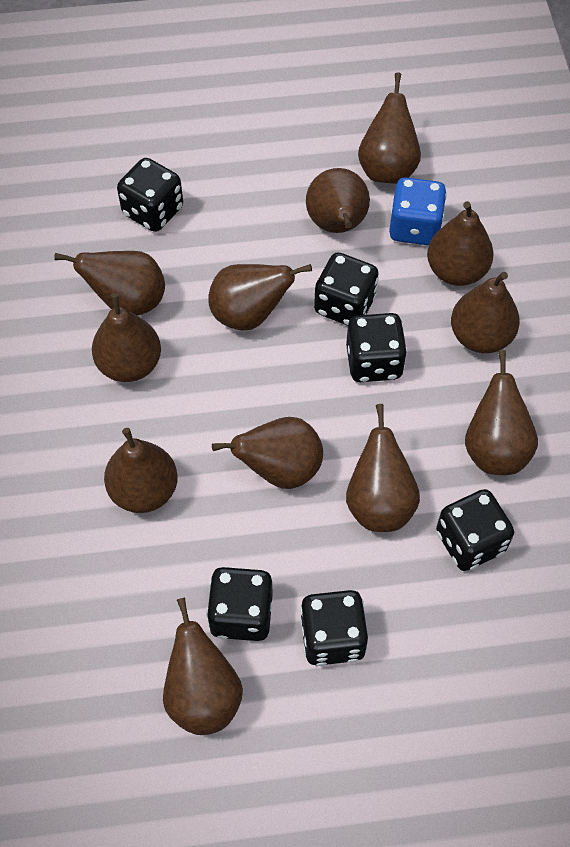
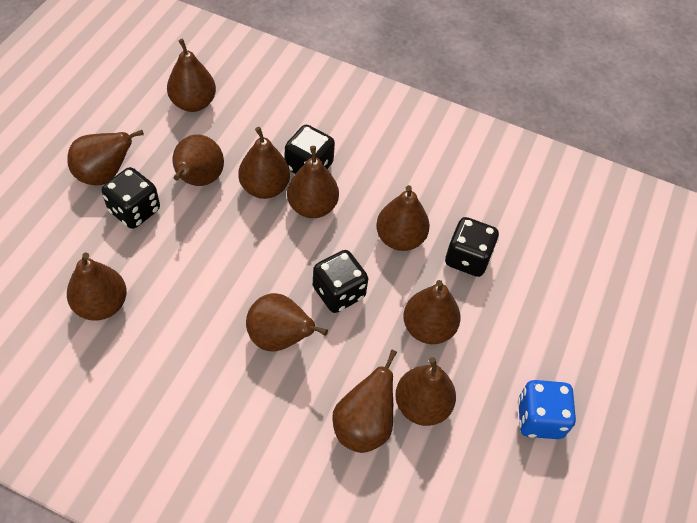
black dice: [117,158,183,232] [206,567,273,641] [300,590,368,666] [314,252,379,326] [346,313,407,382] [436,489,514,571] = 6 -> [102,167,160,229] [285,125,335,174] [313,250,368,313] [445,217,499,277] = 4
brown pear: [54,251,165,316] [92,293,161,382] [104,428,178,513] [163,598,243,735] [208,264,312,330] [212,417,323,489] [306,168,370,233] [346,404,420,532] [358,72,421,184] [427,201,494,286] [451,272,520,353] [465,350,538,475] = 12 -> [67,130,144,185] [67,253,127,321] [167,39,216,112] [173,135,224,186] [238,127,290,199] [246,293,328,351] [287,146,339,218] [332,349,397,453] [376,185,430,251] [395,357,456,426] [403,280,461,344] = 11

